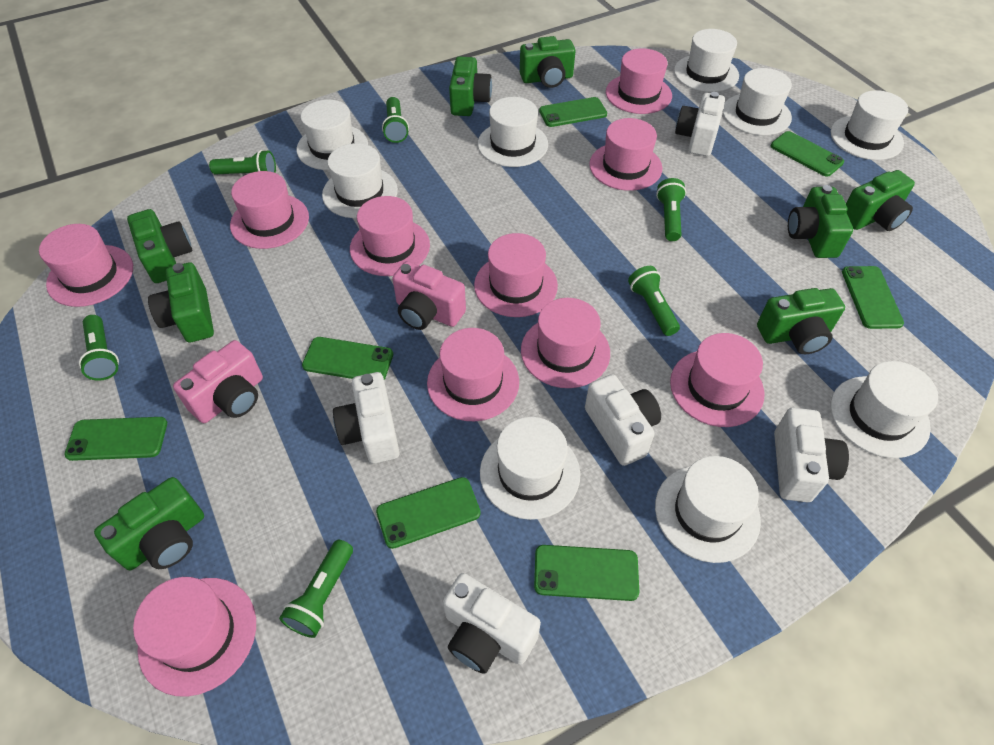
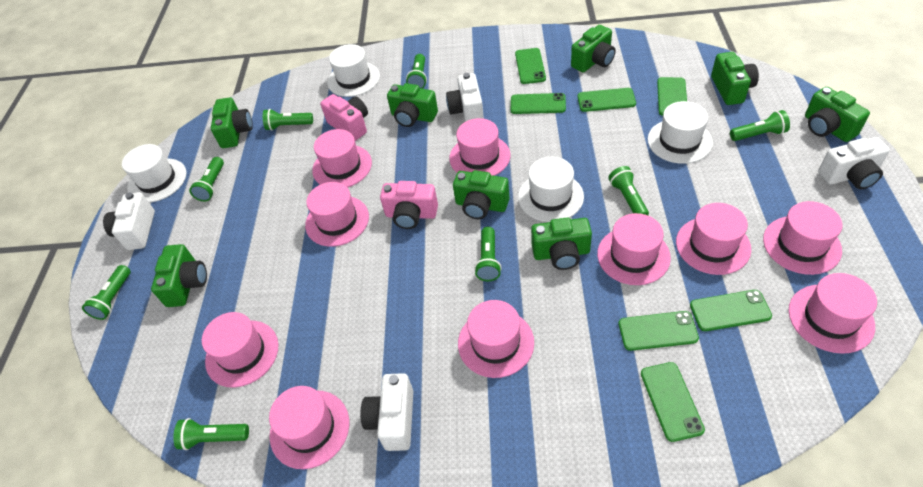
green flashlight: [79,315,119,381] [209,150,276,175] [279,540,353,638] [382,97,409,143] [628,266,680,336] [656,178,686,241] = 6 -> [82,265,131,320] [173,418,249,450] [189,157,224,202] [263,109,313,131] [406,54,427,89] [474,227,502,281] [608,166,649,215] [730,110,790,141] = 8
white camera: [333,372,400,464] [443,573,541,674] [585,374,661,466] [675,92,725,156] [774,408,849,502] = 5 -> [103,192,155,250] [361,373,413,451] [446,73,484,122] [818,137,890,189] = 4
white hat: [297,100,368,170] [322,143,398,218] [478,97,548,167] [480,417,580,520] [655,456,761,563] [674,29,739,92] [723,68,792,136] [831,90,908,160] [831,361,938,458] = 9 -> [122,144,186,203] [327,44,380,97] [518,157,584,222] [648,101,713,164] = 4

